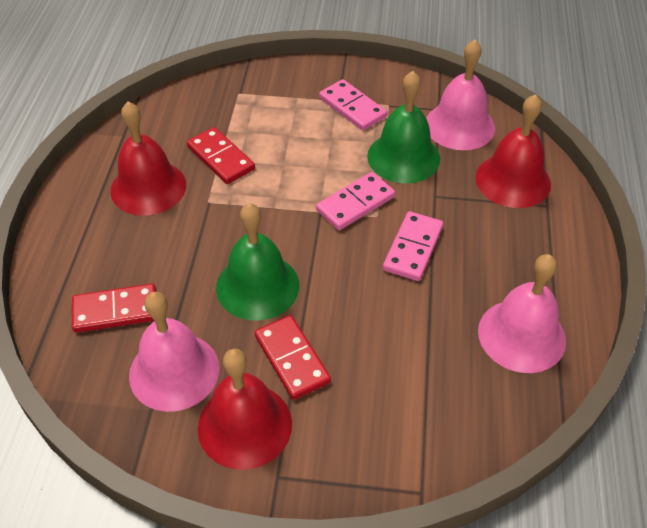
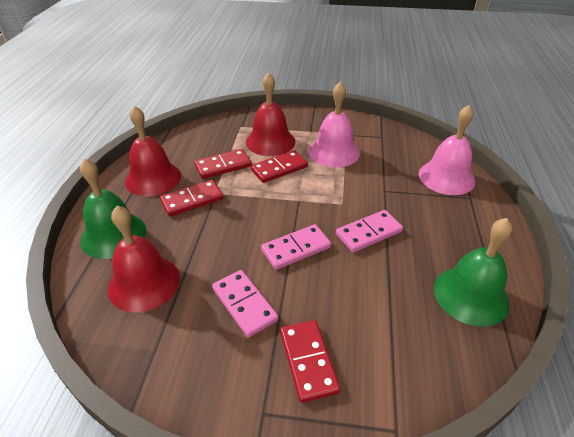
pink bell: [129,292,220,412] [426,40,495,150] [478,254,566,373] = 3 -> [309,82,360,168] [419,105,475,195] = 2
red domino: [72,284,156,333] [187,127,255,184] [255,315,331,400] = 3 -> [160,180,223,217] [194,149,251,179] [251,150,308,183] [280,320,340,403] = 4

